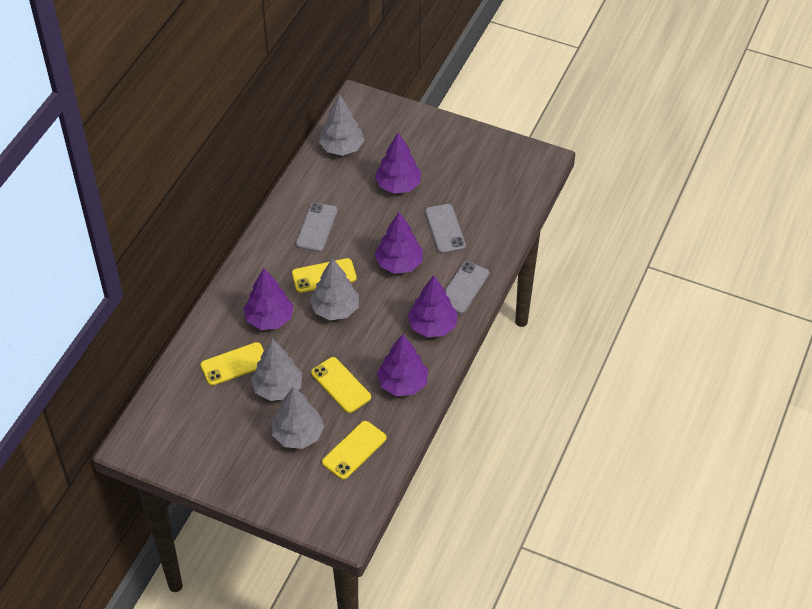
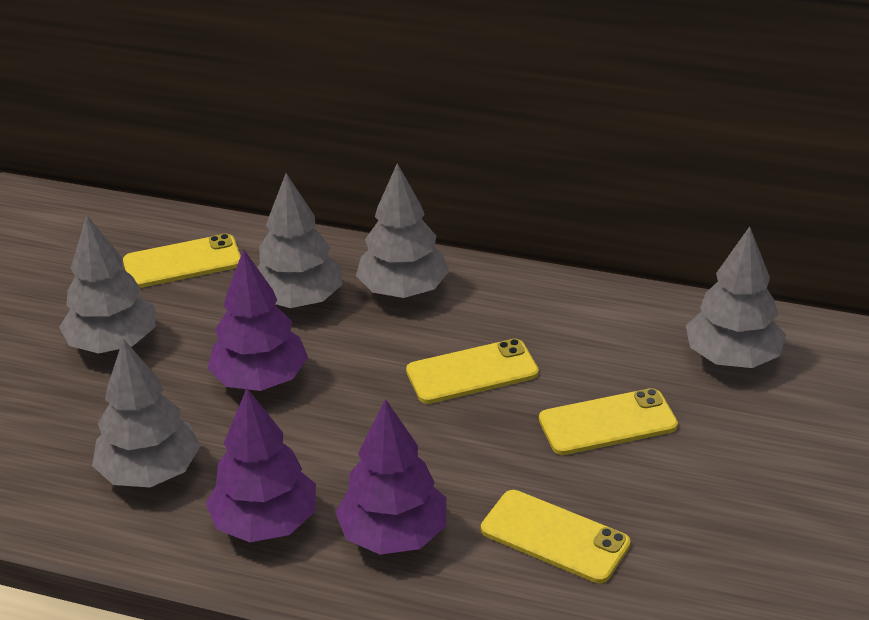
grey phone: [296,202,338,252] [425,204,466,254] [445,261,489,314] = 3 -> none = 0
grey tree: [251,339,302,401] [272,386,324,449] [310,258,359,320] [319,94,365,156] = 4 -> [59,215,155,354] [92,339,200,487] [258,173,343,308] [356,163,449,298] [686,227,786,368] = 5
purple tree: [243,268,293,330] [375,133,421,194] [375,212,423,274] [377,334,428,396] [408,276,457,337] = 5 -> [206,388,316,542] [208,249,308,391] [335,399,446,555] = 3

